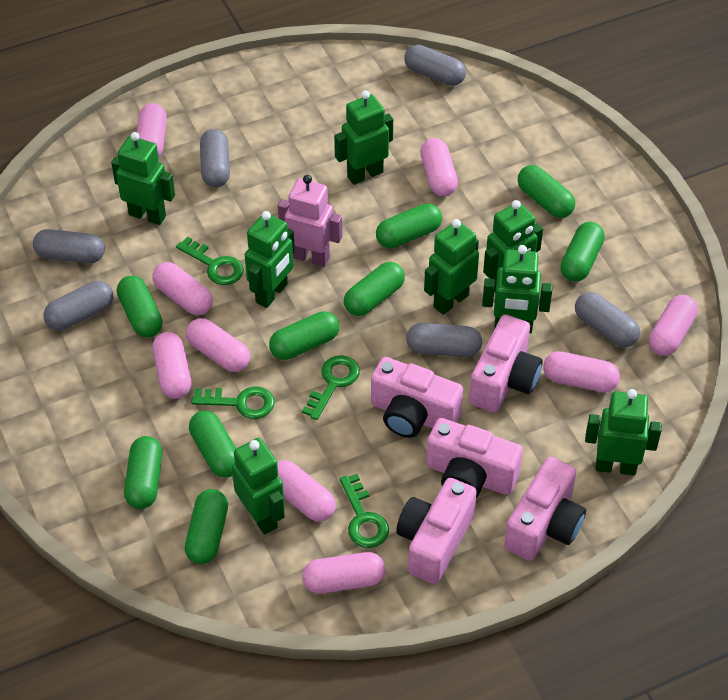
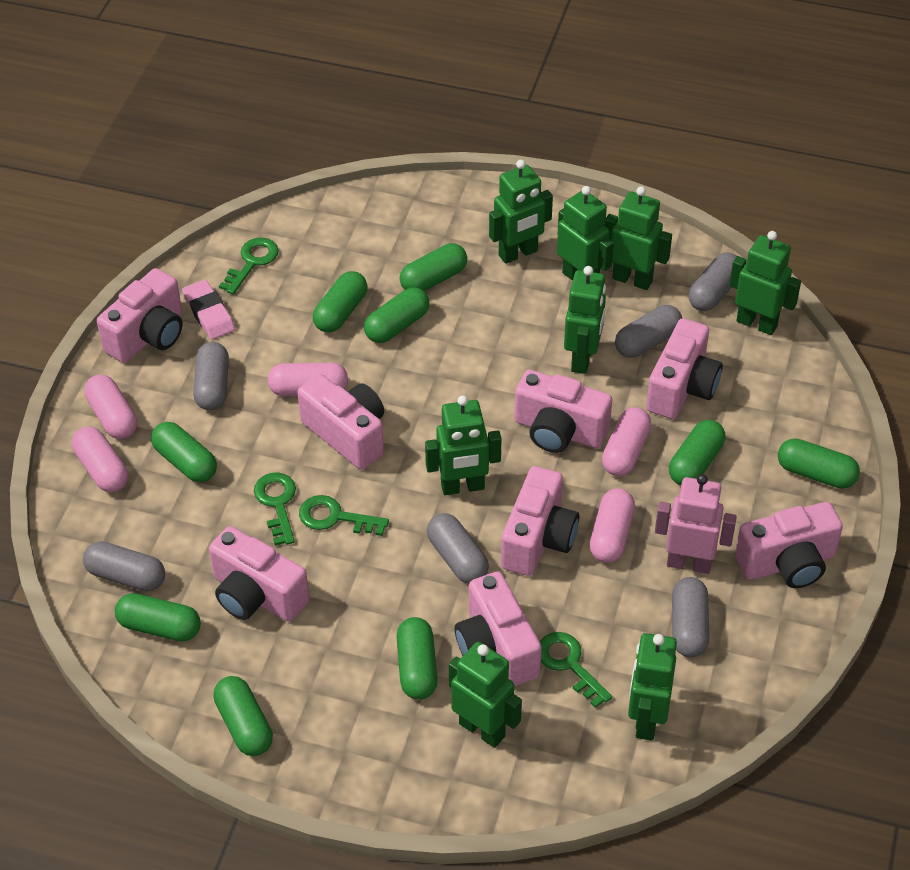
pink camera: [371,357,463,438] [396,478,477,584] [426,418,523,498] [469,314,543,412] [504,457,586,561] = 5 -> [97,268,182,363] [209,526,309,621] [298,374,384,470] [455,571,542,686] [501,466,579,576] [515,370,612,453] [646,318,723,419] [735,502,843,588] = 8
pink capsule: [137,103,167,157] [152,262,213,315] [152,332,191,399] [186,318,250,372] [278,460,336,522] [302,552,385,593] [420,138,458,196] [543,351,620,392] [649,295,698,356] = 9 -> [72,427,128,492] [84,374,137,439] [267,362,348,396] [589,488,635,563] [602,407,652,476] = 5
pink eraser: none = 0 -> [182,280,235,340] = 1

